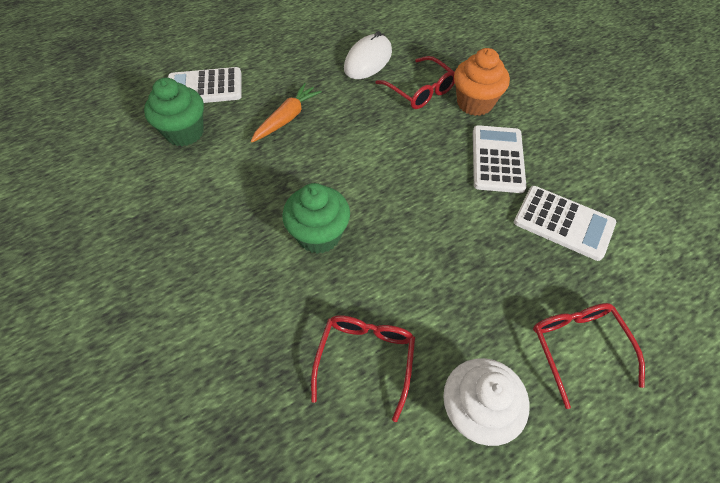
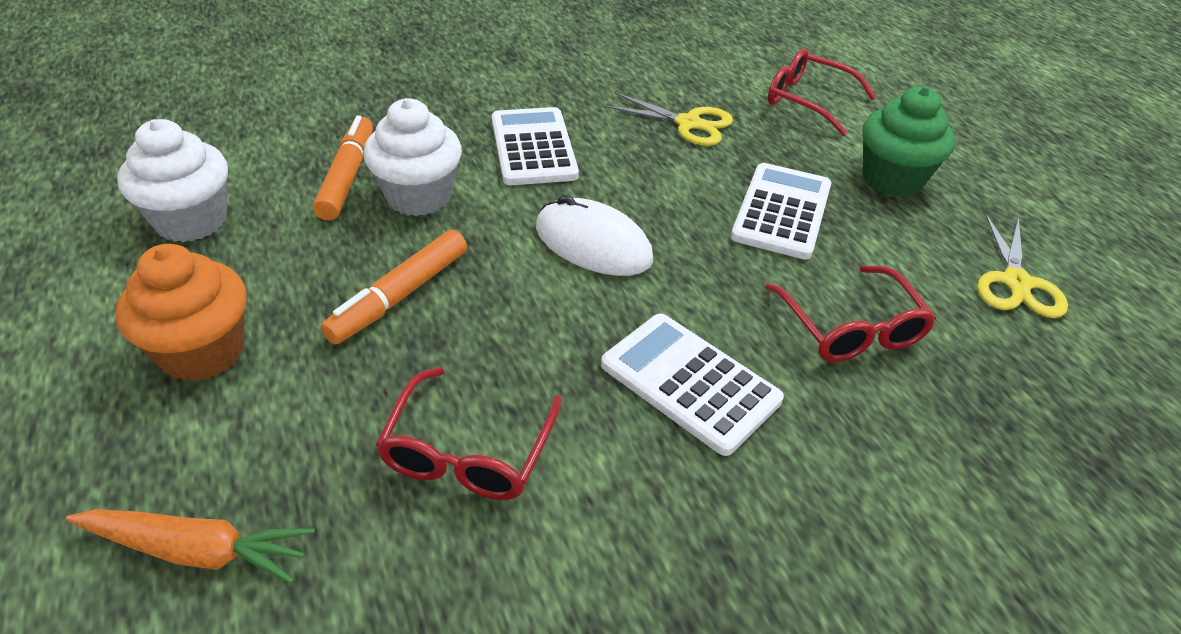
green cupcake: [144,78,204,146] [282,183,350,254] = 2 -> [863,86,955,197] = 1
orange marker: none = 0 -> [313,115,373,221] [321,230,467,344] = 2
white cupcake: [443,358,529,446] = 1 -> [117,119,228,242] [363,98,462,216] = 2
yellow scissors: none = 0 -> [603,92,733,146] [977,214,1068,318] = 2

